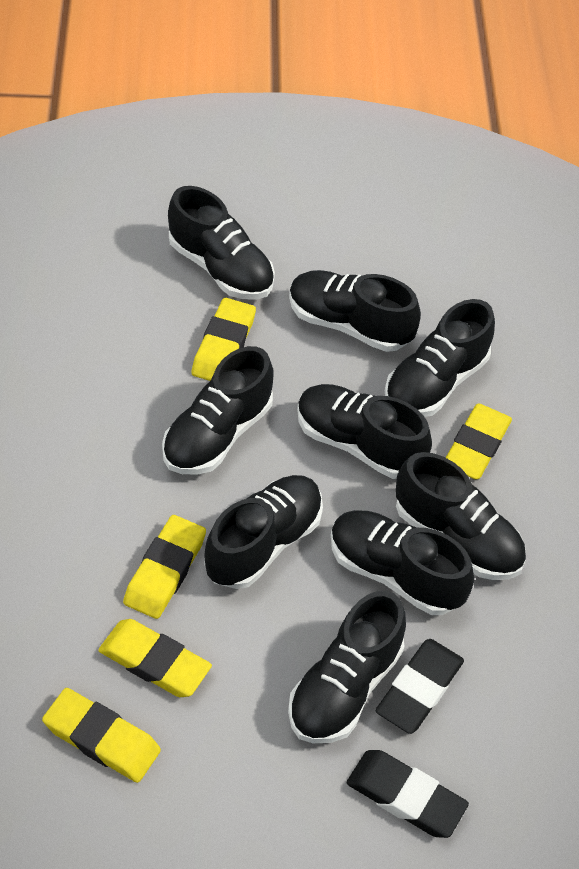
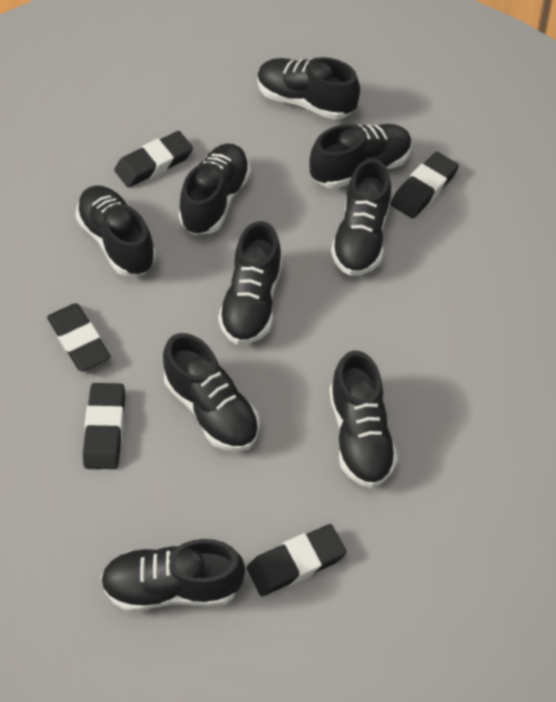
black eraser: [346,750,469,838] [376,639,464,734] = 2 -> [47,303,111,371] [83,383,125,469] [114,131,193,188] [247,524,346,596] [391,152,459,218] = 5
yellow eraser: [42,688,161,783] [98,619,212,697] [123,515,206,619] [192,298,256,381] [446,403,512,479] = 5 -> none = 0

